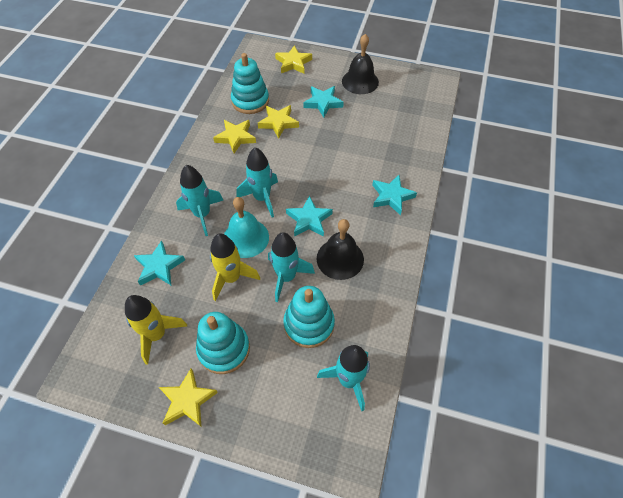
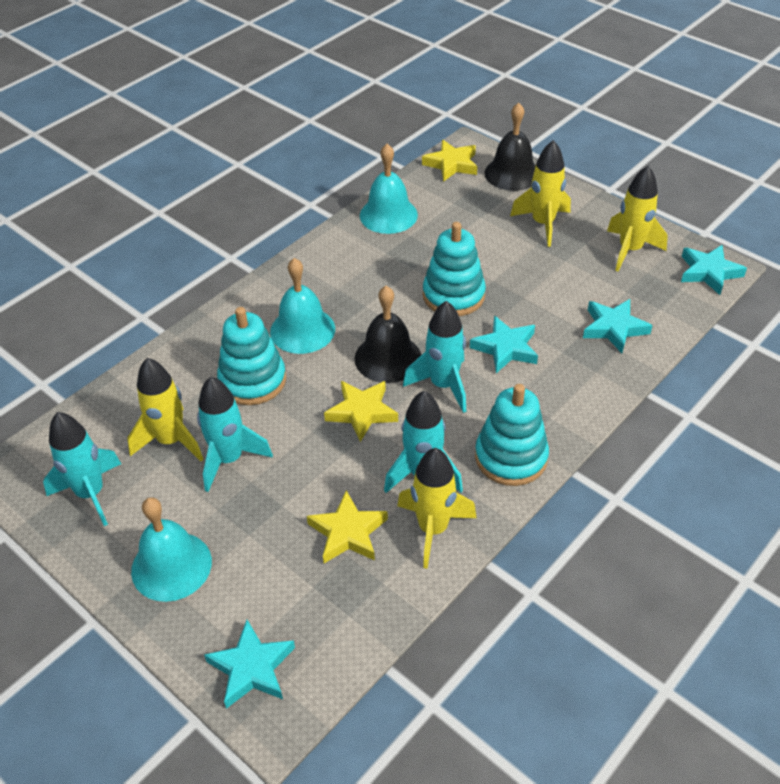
turquoise bell: [224,197,269,258] = 1 -> [131,497,212,602] [270,258,335,354] [360,144,418,234] = 3
yellow rocket: [125,295,187,365] [210,233,260,301] = 2 -> [127,358,203,461] [397,448,477,569] [510,140,571,247] [607,166,668,271] = 4
yellow star: [159,368,218,427] [213,120,256,153] [258,105,299,139] [275,45,312,74] = 4 -> [307,490,388,563] [324,381,398,442] [422,140,477,182] = 3

